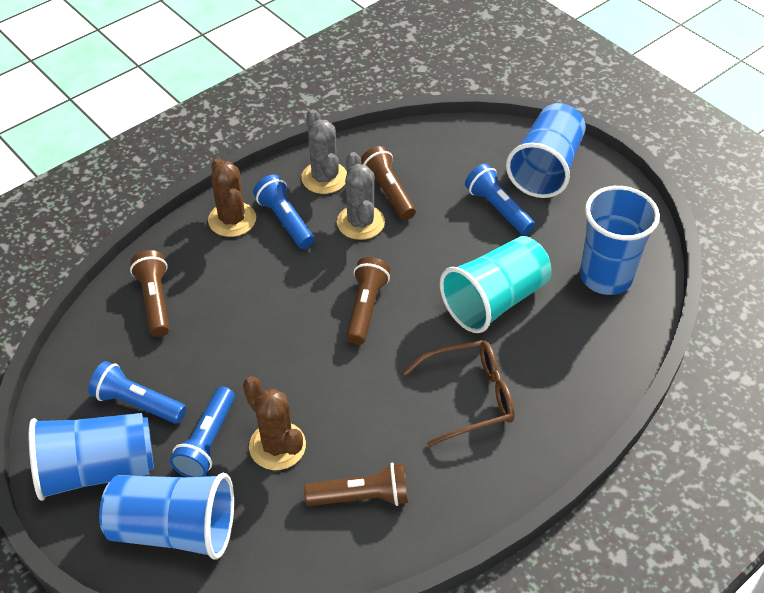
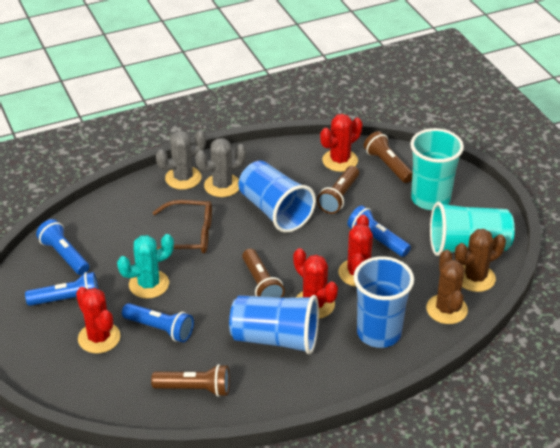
blue cup: [29,413,154,501] [99,473,234,560] [506,103,586,198] [580,186,660,295] = 4 -> [229,295,319,354] [238,161,316,233] [354,256,414,348] = 3
red cactus: none = 0 -> [76,287,121,353] [293,248,338,319] [320,114,362,172] [338,215,373,287] = 4
turquoise cactus: none = 0 -> [117,234,174,299] = 1
turquoise cup: [440,236,552,333] = 1 -> [410,128,464,210] [430,202,515,256] = 2

